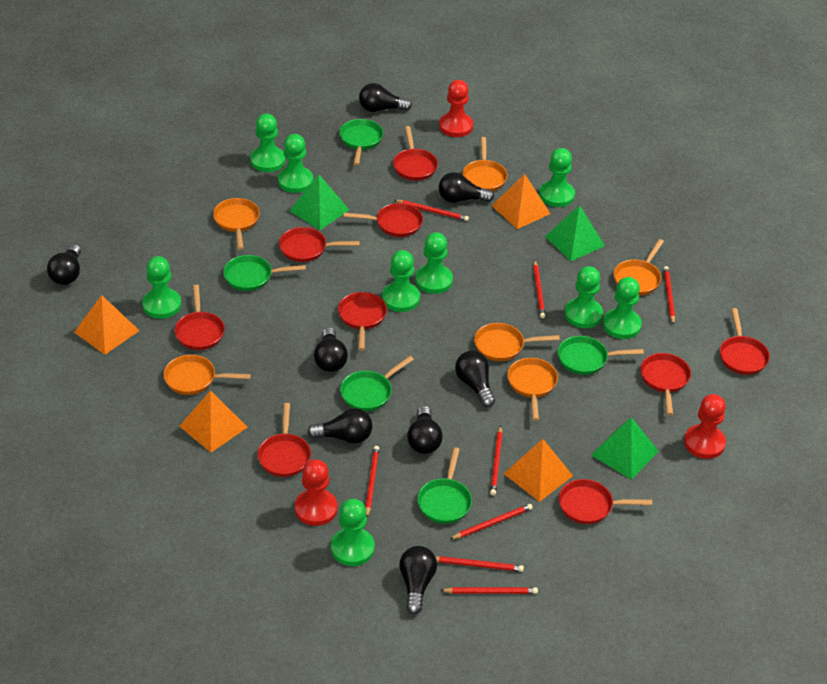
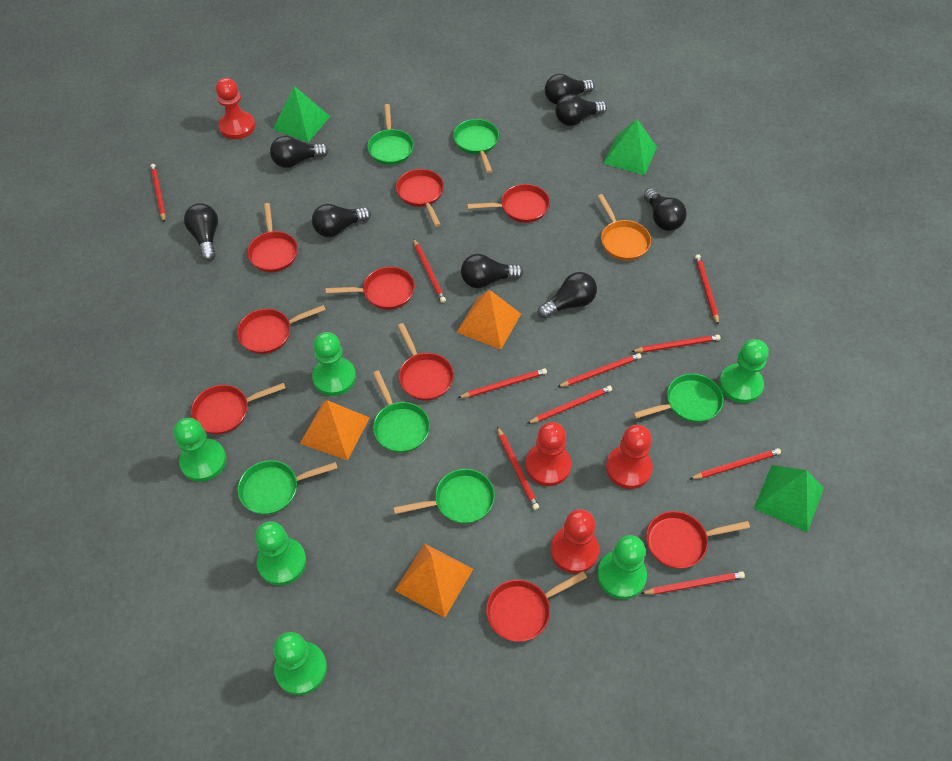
green pan: [223,255,306,291] [340,119,383,165] [340,356,414,411] [417,447,472,524] [558,336,644,375] = 5 -> [237,460,338,515] [367,104,414,165] [373,370,430,453] [393,469,495,524] [453,119,499,173] [633,373,724,423] = 6
green pawn: [142,256,181,319] [250,113,285,172] [278,134,313,193] [331,499,375,566] [382,250,420,312] [415,232,453,294] [539,148,575,207] [564,266,603,328] [603,277,642,339] = 9 -> [173,418,226,482] [255,521,306,586] [273,632,327,695] [312,332,356,396] [597,535,647,599] [719,339,769,403] = 6
orange pan: [164,355,251,395] [213,198,260,250] [463,137,507,191] [474,323,560,361] [507,358,558,421] [614,239,664,295] = 6 -> [597,194,651,261] = 1
orange pyramid: [74,295,140,355] [179,390,248,453] [492,174,551,229] [503,439,573,502] = 4 -> [300,400,370,461] [395,543,473,618] [457,290,521,350] = 3
red pawn: [295,459,337,526] [439,80,473,137] [684,394,726,459] = 3 -> [216,78,255,139] [525,422,571,486] [551,509,599,574] [606,425,653,489] = 4
red pencil: [365,446,379,517] [394,200,469,221] [436,556,524,572] [440,587,538,594] [450,504,533,539] [490,426,503,495] [533,260,545,318] [664,266,675,325] = 8 -> [151,164,166,222] [413,238,446,303] [458,368,547,398] [497,426,539,510] [527,386,612,424] [558,353,641,387] [631,335,720,353] [640,571,745,595] [690,448,781,479] [695,254,719,325] = 10

